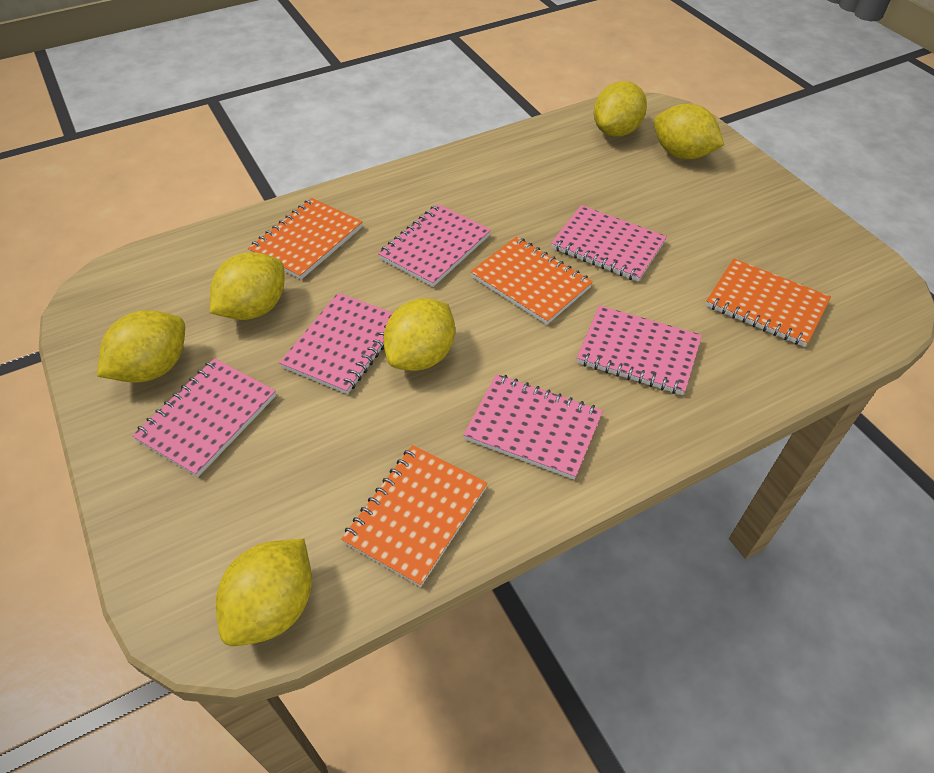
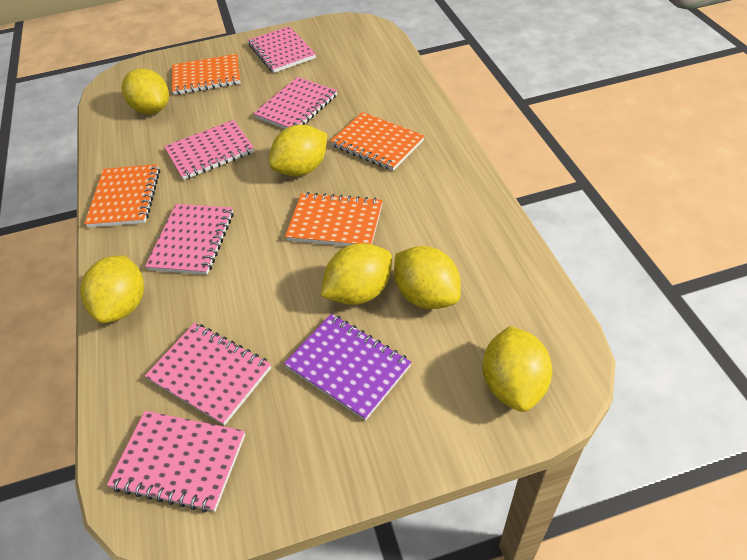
purple notebook: none = 0 -> [284,314,411,421] = 1

